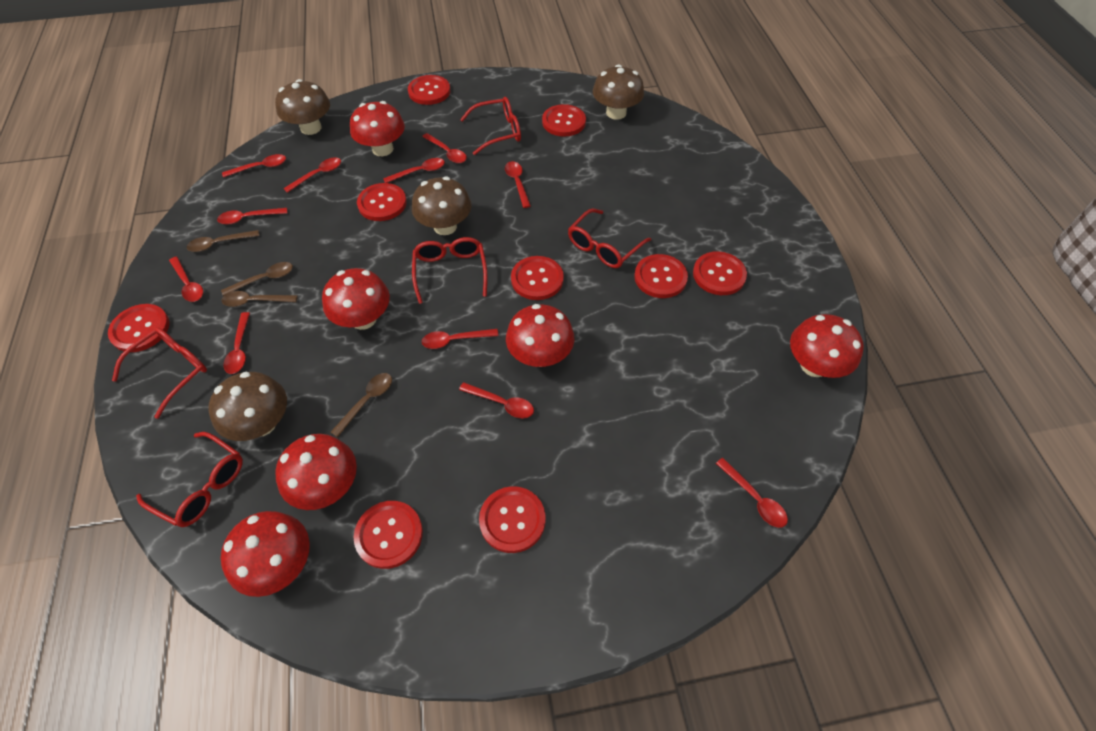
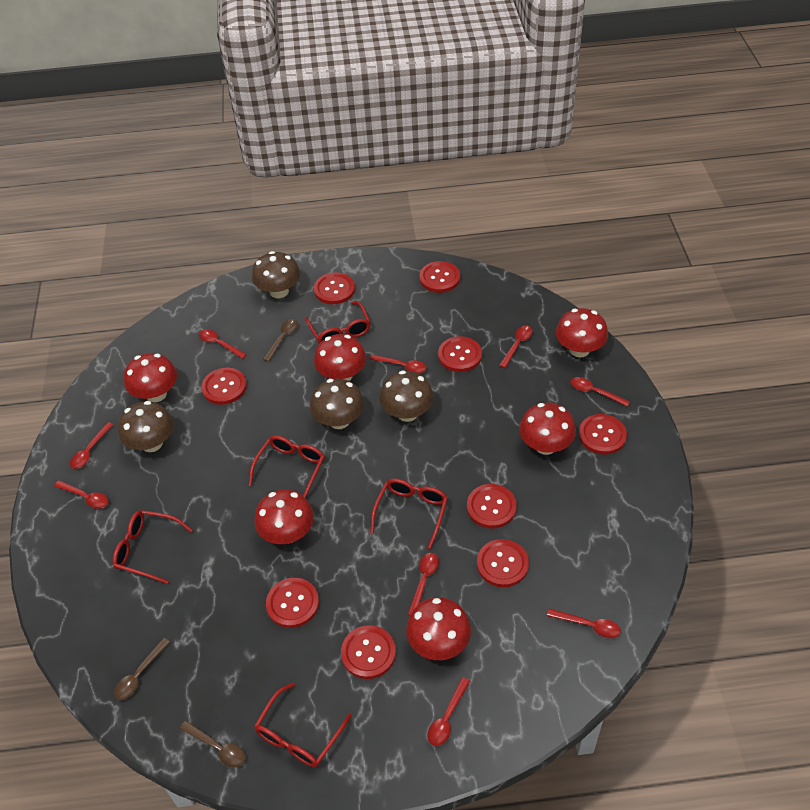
brown spoon: [187,230,259,252] [221,262,293,296] [222,291,298,307] [331,373,392,437] = 4 -> [114,638,170,700] [180,721,245,768] [263,319,298,362] = 3
red spoon: [169,257,203,302] [217,208,287,225] [222,154,286,177] [223,312,250,374] [283,157,341,193] [383,158,445,183] [422,133,467,163] [422,329,499,349] [459,382,534,419] [505,161,531,208] [716,458,788,528] = 11 -> [54,480,109,509] [70,422,113,469] [199,329,247,359] [369,355,427,373] [408,553,439,615] [427,677,470,746] [499,326,533,368] [547,608,621,638] [570,377,630,406] = 9

